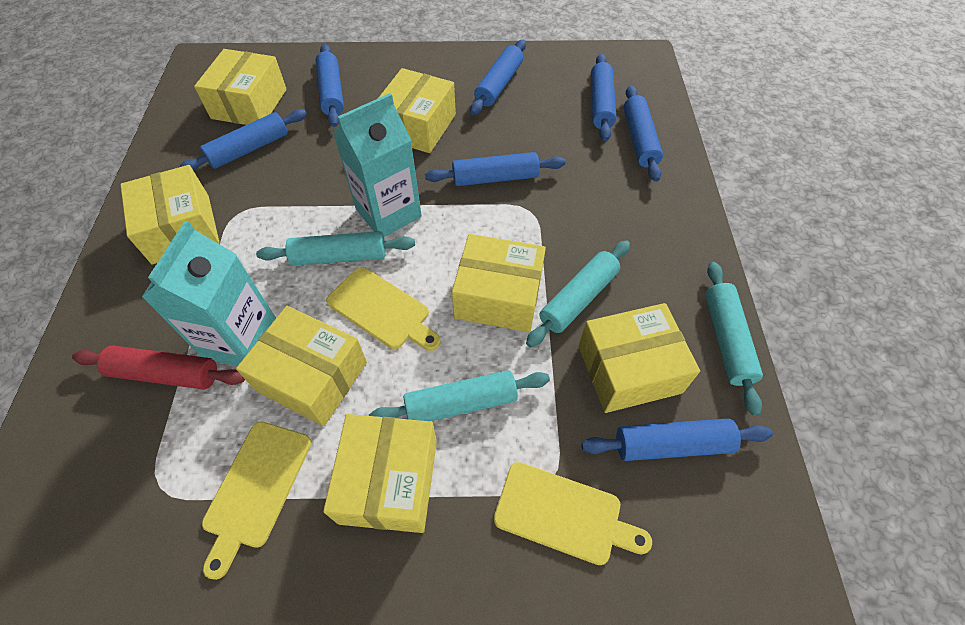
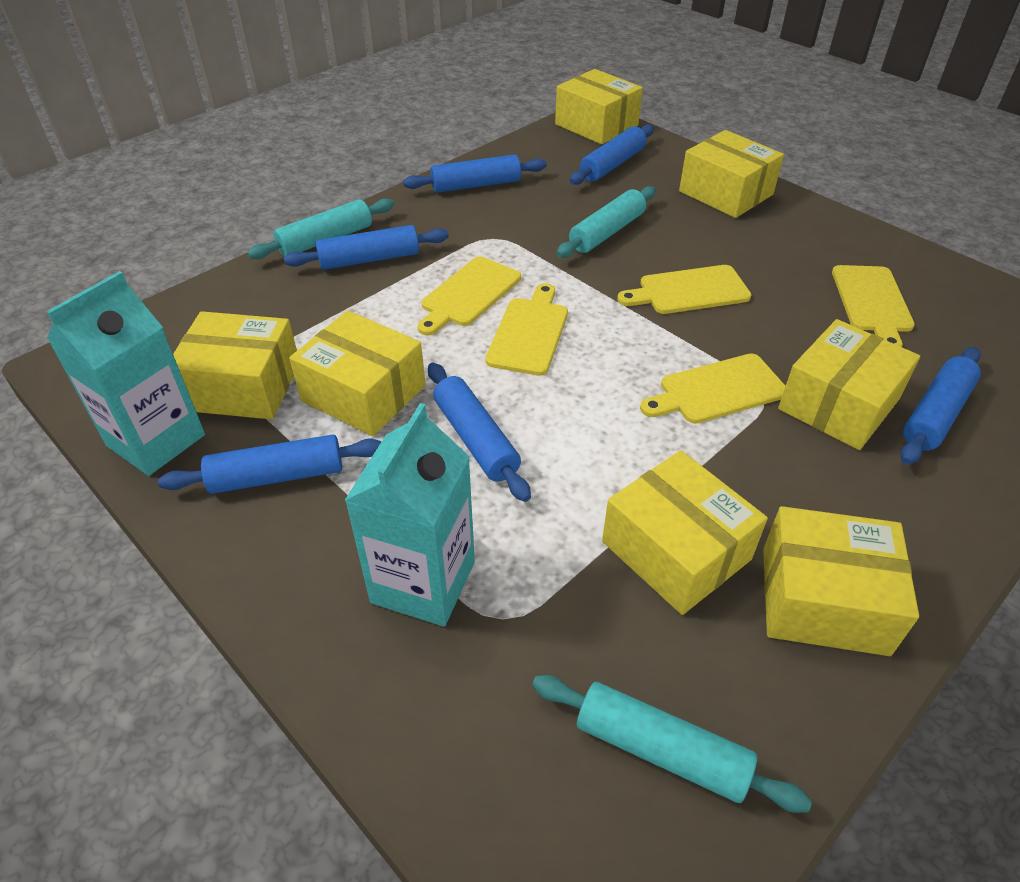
blue rolling pin: [179,109,307,171] [316,44,344,127] [425,152,566,186] [470,40,526,115] [581,419,773,461] [591,54,617,141] [623,85,663,182] = 7 -> [158,434,382,494] [284,225,449,270] [403,154,547,193] [428,363,531,502] [570,125,654,185] [900,347,981,465] = 6
red rolling pin: [72,345,245,389] = 1 -> none = 0
turquoise rolling pin: [256,231,415,266] [369,370,550,421] [526,240,630,348] [705,262,763,416] = 4 -> [247,198,394,259] [532,675,812,813] [556,186,656,258] = 3
yellow cutting board: [202,422,311,580] [326,267,441,351] [494,462,652,565] = 3 -> [417,257,521,335] [485,283,568,376] [617,265,752,314] [640,353,785,424] [832,265,915,347] = 5

